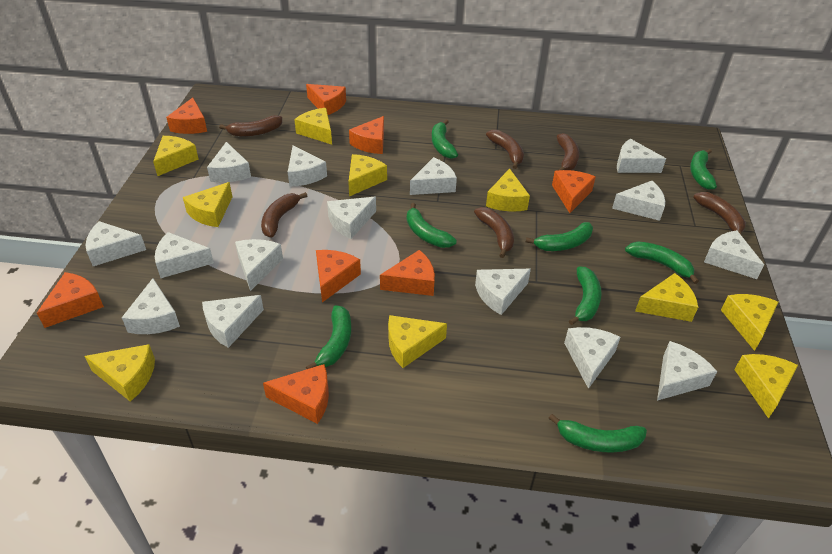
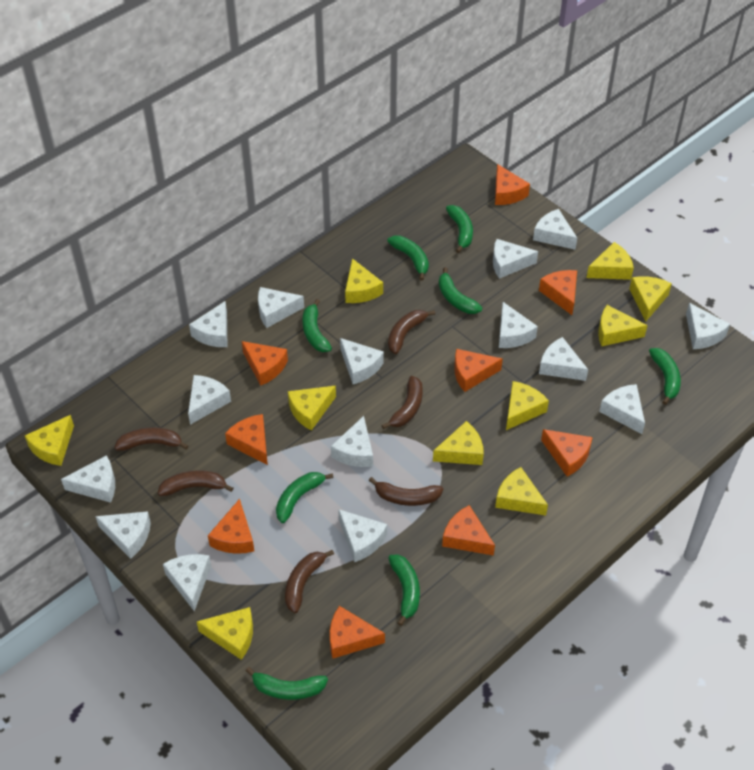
orange cheese: [37,272,104,328] [166,97,207,134] [263,364,329,424] [306,84,346,115] [316,250,361,302] [349,116,384,154] [380,250,435,296] [552,170,596,213] = 8 -> [208,499,254,554] [225,414,268,465] [242,341,288,386] [330,606,385,659] [442,505,495,556] [454,349,503,392] [495,164,530,205] [539,270,577,315] [541,429,593,477] = 9

